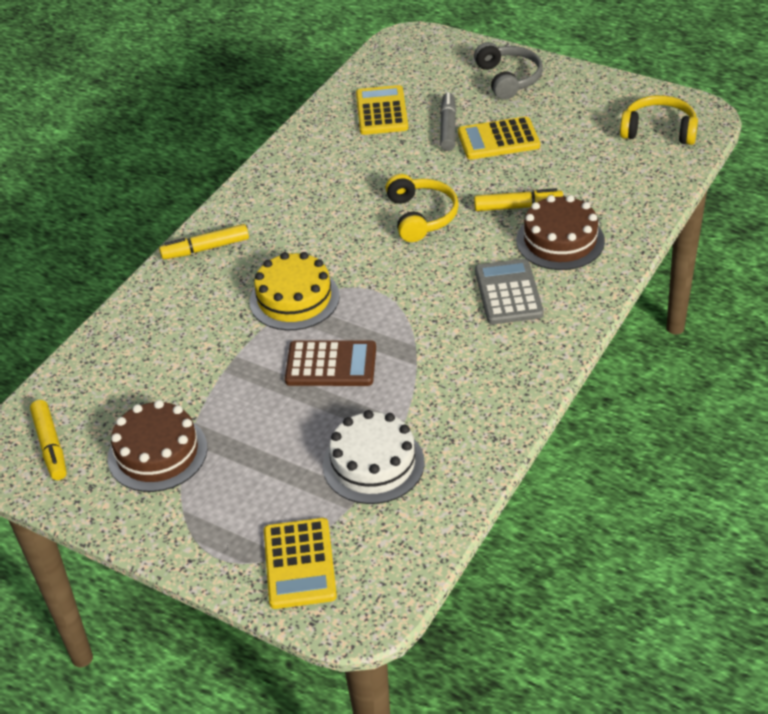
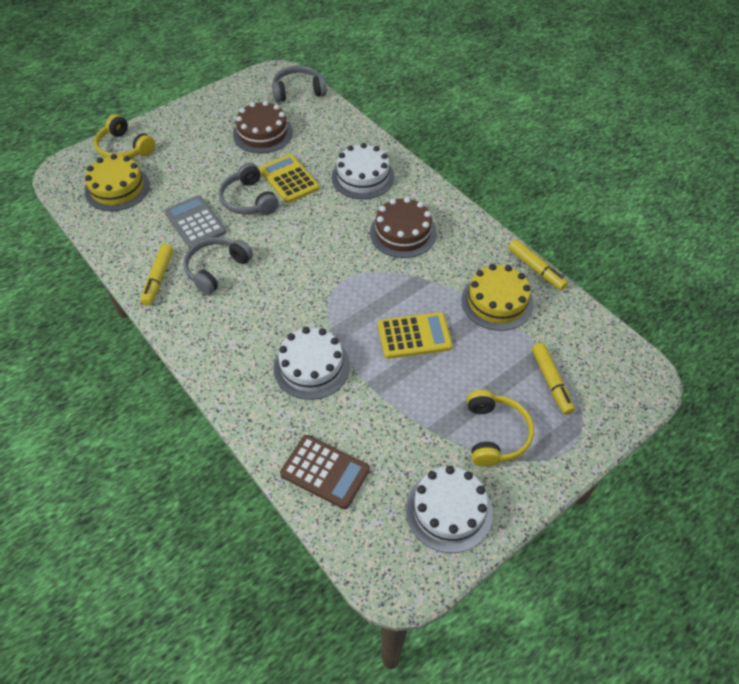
grey headphones: [474,42,543,100] = 1 -> [183,237,253,295] [219,163,279,215] [272,65,327,102] = 3
grey marker: [440,92,456,151] = 1 -> none = 0
white cake: [323,410,424,504] = 1 -> [273,327,350,400] [332,143,394,199] [406,466,493,553] = 3
yellow cake: [249,252,340,330] = 1 -> [85,154,150,211] [461,264,534,331] = 2
yellow calculator: [264,518,337,609] [356,85,408,135] [458,116,540,160] = 3 -> [259,154,319,203] [378,312,452,359] = 2

